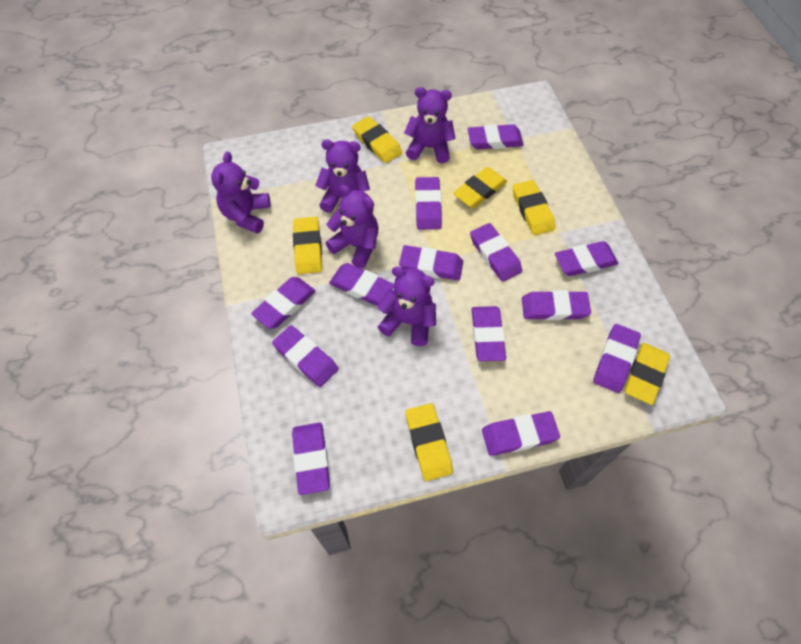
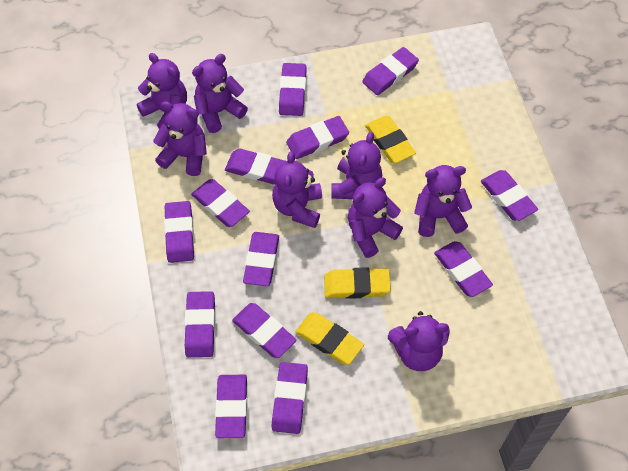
purple teddy bear: [211,152,270,234] [315,139,370,213] [326,185,379,268] [377,267,436,346] [404,87,455,163] = 5 -> [137,53,187,129] [153,101,207,176] [192,54,248,133] [272,151,322,228] [331,132,382,199] [348,177,403,258] [388,311,450,371] [414,165,472,237] = 8
yellow eraser: [293,217,322,274] [352,116,402,163] [405,403,453,481] [453,167,507,208] [512,180,555,235] [625,343,670,405] = 6 -> [295,313,364,365] [324,267,391,299] [365,116,416,163] = 3

